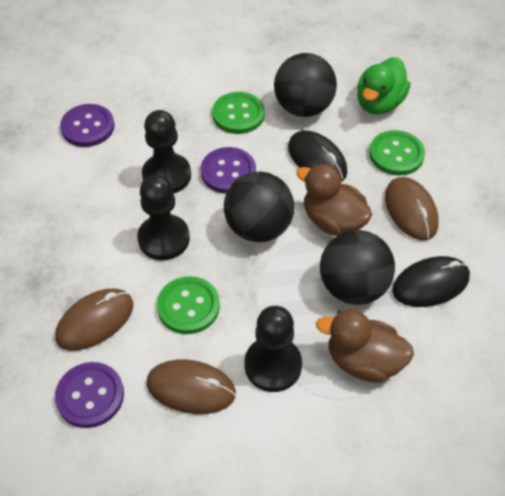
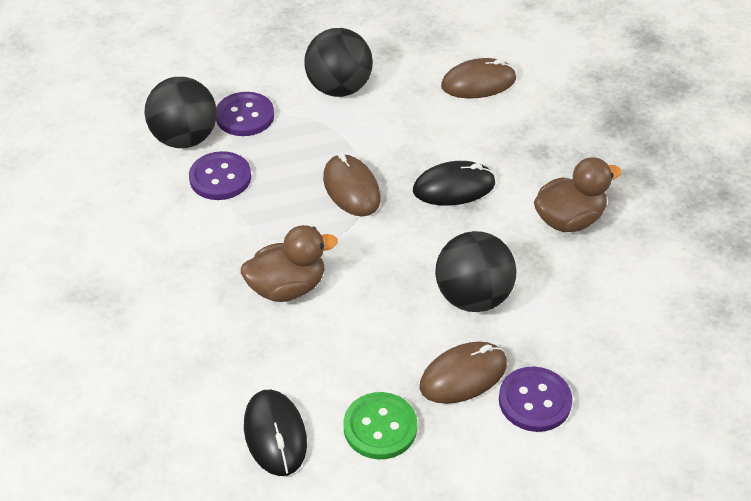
black pawn: [137,175,190,260] [142,110,191,194] [245,306,302,392] = 3 -> none = 0
green button: [157,276,220,334] [212,92,265,134] [369,130,425,175] = 3 -> [344,392,418,459] = 1
green duck: [357,57,410,115] = 1 -> none = 0

